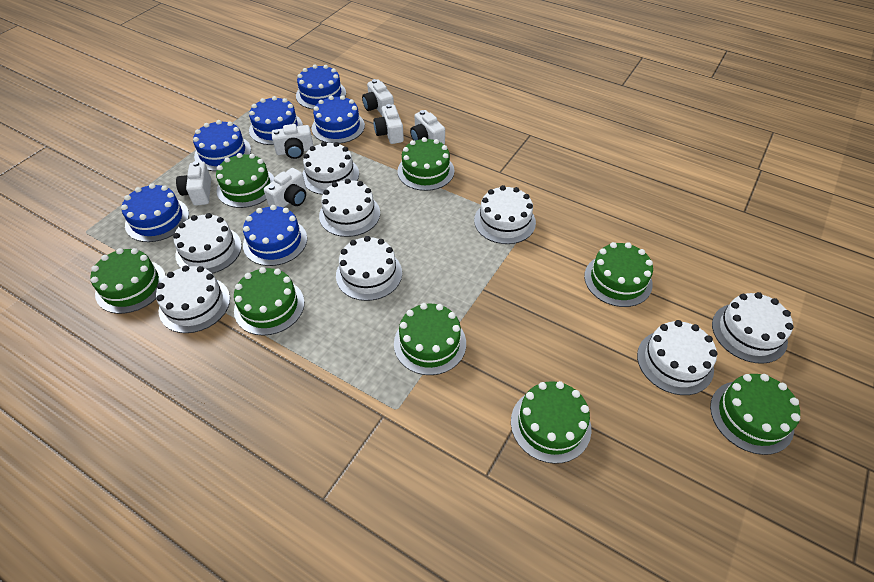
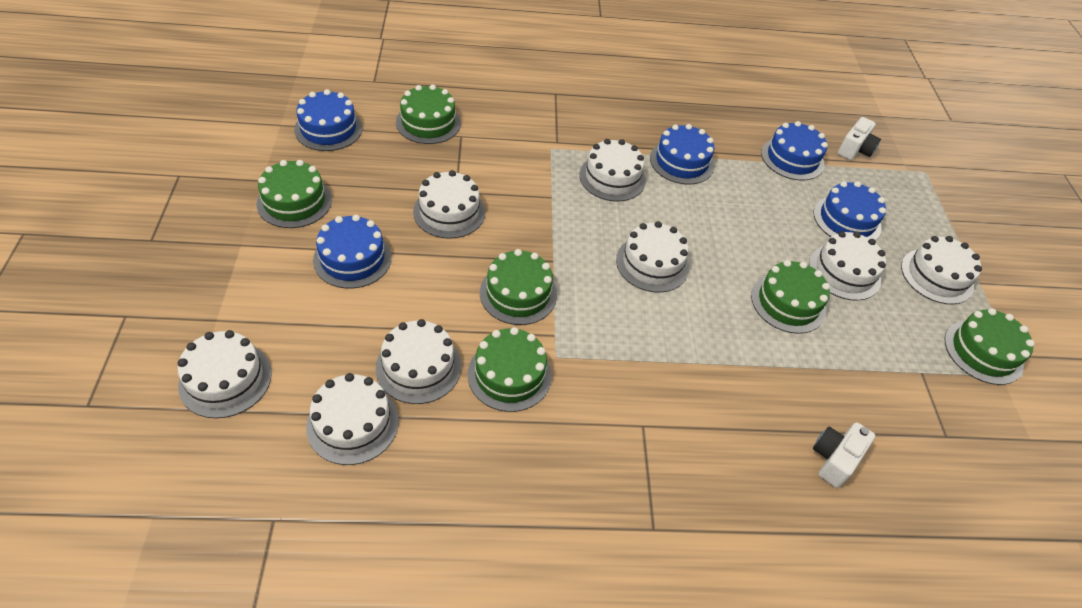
blue cake: [121,184,189,242] [193,120,251,171] [243,205,307,266] [249,96,303,145] [296,65,346,109] [312,95,365,144] = 6 -> [294,89,362,151] [313,215,392,289] [650,124,714,184] [761,121,828,181] [813,181,886,240] = 5
green cake: [90,248,166,314] [216,153,274,208] [234,267,304,336] [394,303,466,375] [397,137,454,191] [511,381,591,464] [584,242,653,307] [710,374,800,455] = 8 -> [257,160,332,228] [396,84,461,144] [468,327,552,412] [480,249,557,325] [751,260,830,334] [945,308,1035,385] = 6
white camera: [176,161,211,206] [264,168,306,208] [271,124,313,159] [362,79,394,115] [373,104,404,144] [410,110,445,145] = 6 -> [813,422,875,488] [838,117,881,160] = 2

